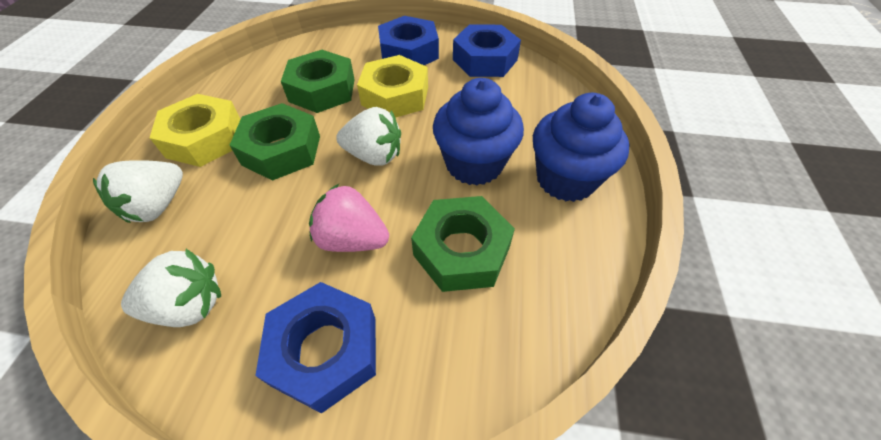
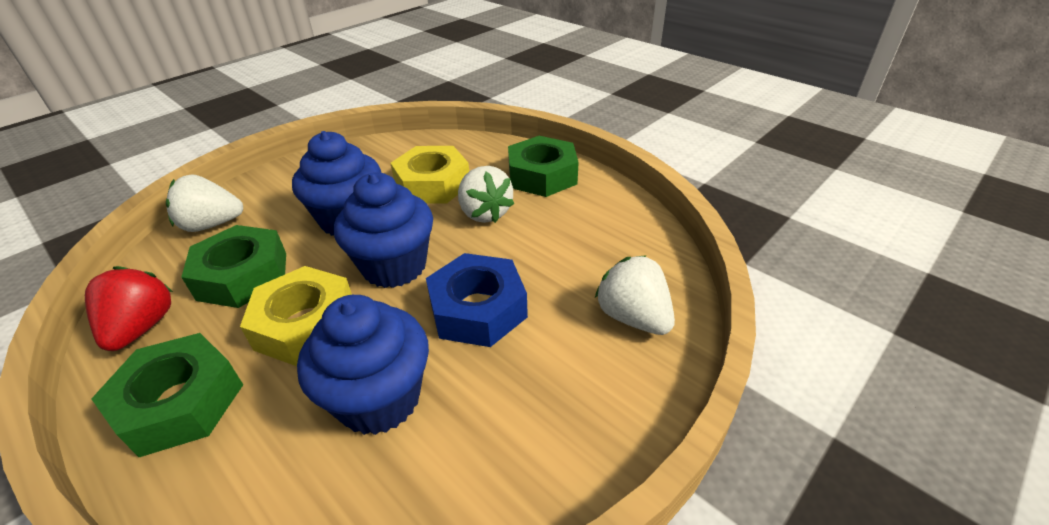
blue cupcake: [433,78,524,186] [533,93,630,202] = 2 -> [292,131,381,236] [297,295,429,435] [334,172,433,288] = 3
blue nut: [255,282,376,414] [378,16,439,65] [453,24,521,77] = 3 -> [426,253,528,347] = 1
pink strawberry: [309,184,389,252] = 1 -> none = 0
red strawberry: none = 0 -> [85,266,173,351] = 1

